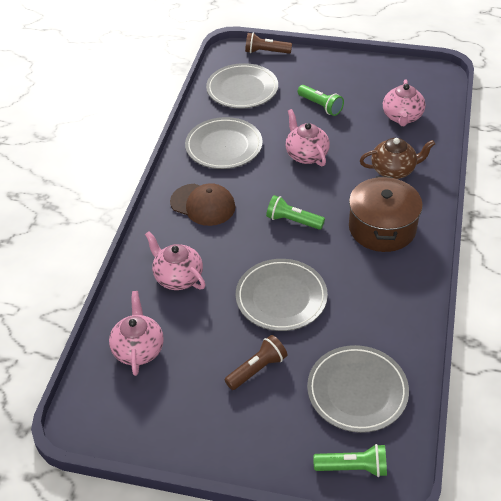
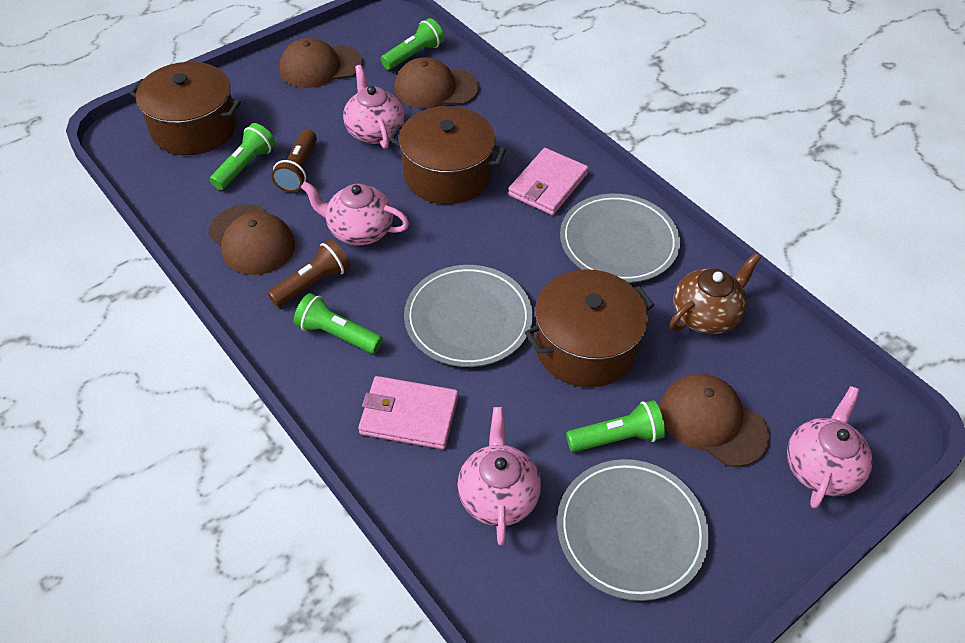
brown cap: [170,183,236,226] = 1 -> [208,204,295,275] [280,38,363,88] [394,57,479,109] [659,373,770,467] = 4
brown pot: [349,176,423,252] = 1 -> [130,62,241,155] [389,106,506,204] [525,269,654,387] = 3
green flashlight: [266,195,325,230] [298,85,344,116] [313,444,387,477] = 3 -> [210,123,275,190] [294,293,383,354] [381,18,444,70] [566,400,665,452] = 4
grey plate: [185,117,263,169] [206,63,278,108] [236,259,328,331] [307,345,409,433] = 4 -> [404,265,533,367] [557,459,709,601] [560,194,680,283] = 3
pink wallet: none = 0 -> [358,376,458,449] [508,148,588,215] = 2

